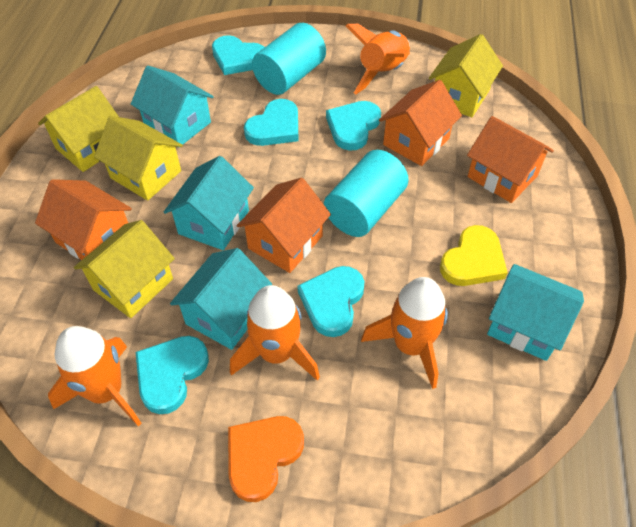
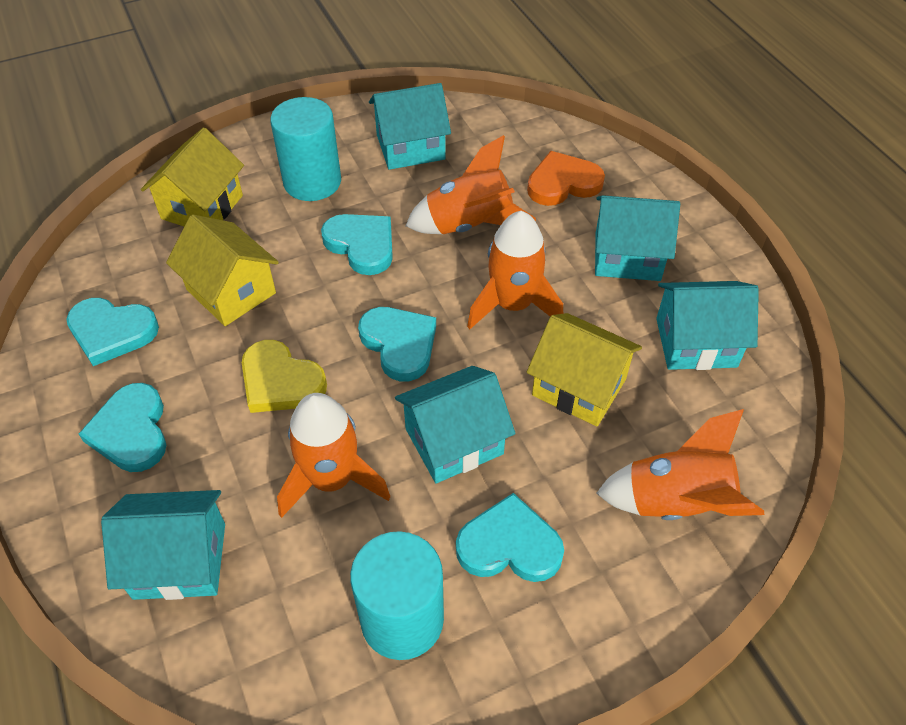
orange house: [35,179,132,260] [237,178,331,273] [379,80,462,166] [467,116,554,203] = 4 -> none = 0
turquoise house: [131,66,214,148] [164,156,254,250] [170,248,272,350] [487,264,584,361] = 4 -> [101,490,225,600] [369,83,451,170] [395,366,516,483] [595,195,680,281] [656,281,759,370] = 5
yellow house: [38,86,119,172] [74,220,175,318] [94,116,183,201] [429,34,503,117] = 4 -> [141,127,244,226] [166,215,279,326] [527,313,642,426] = 3

